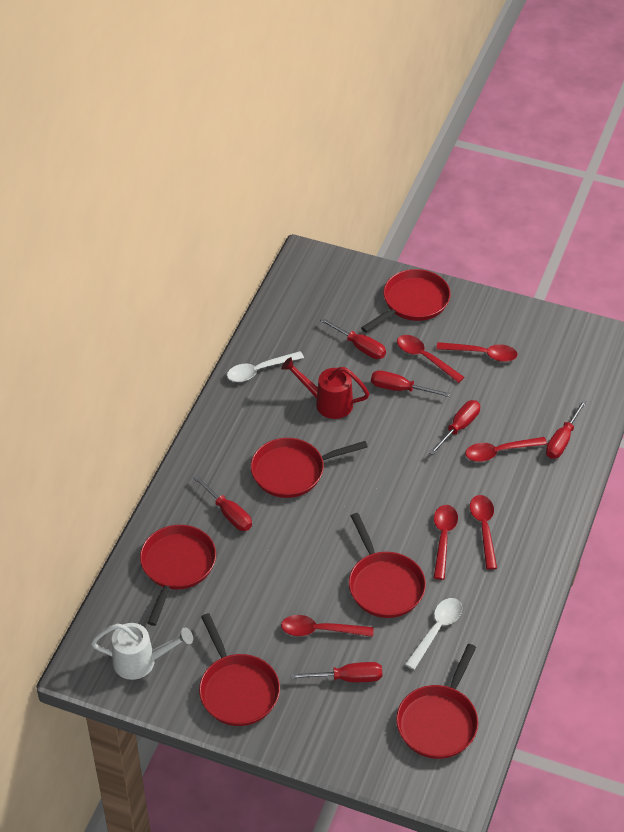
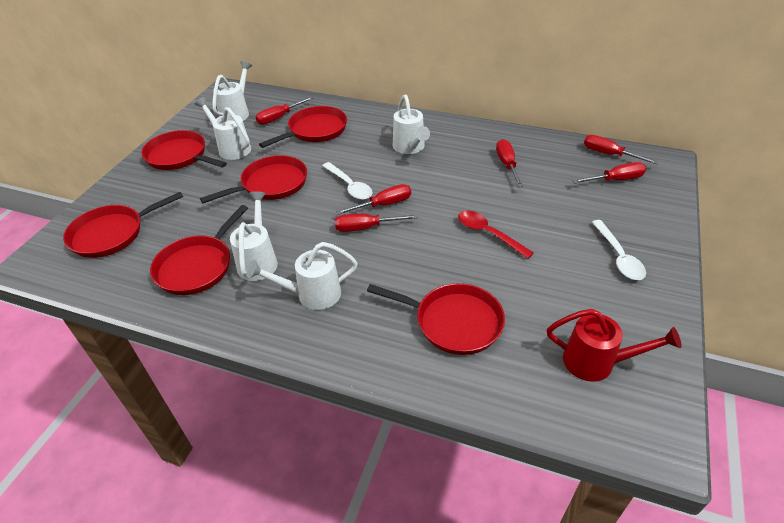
red spoon: [281,615,374,637] [397,335,464,383] [434,505,458,580] [436,342,518,362] [465,437,547,462] [470,495,497,570] = 6 -> [458,211,534,259] = 1
white watering can: [91,623,193,680] = 1 -> [195,97,251,160] [213,61,252,121] [230,191,278,281] [247,242,358,310] [393,95,430,154] = 5

